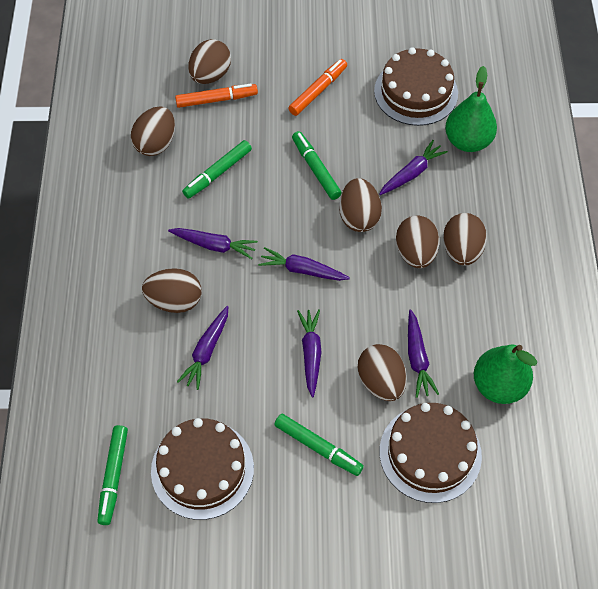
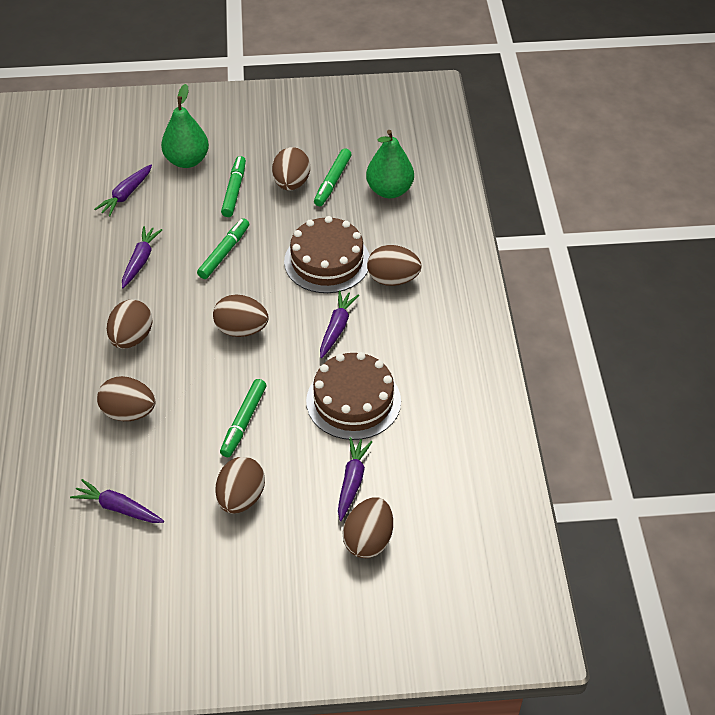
brown cake: [151,418,254,520] [374,47,458,126] [380,403,482,503] = 3 -> [284,216,370,293] [306,352,401,440] = 2
orange marker: [175,84,258,108] [288,59,347,116] = 2 -> none = 0
purple carrot: [168,228,258,259] [177,306,228,390] [258,247,350,281] [297,309,321,397] [379,140,448,195] [408,310,439,398] = 6 -> [70,479,164,523] [94,164,152,217] [122,226,162,288] [320,290,359,358] [338,437,372,521] = 5

